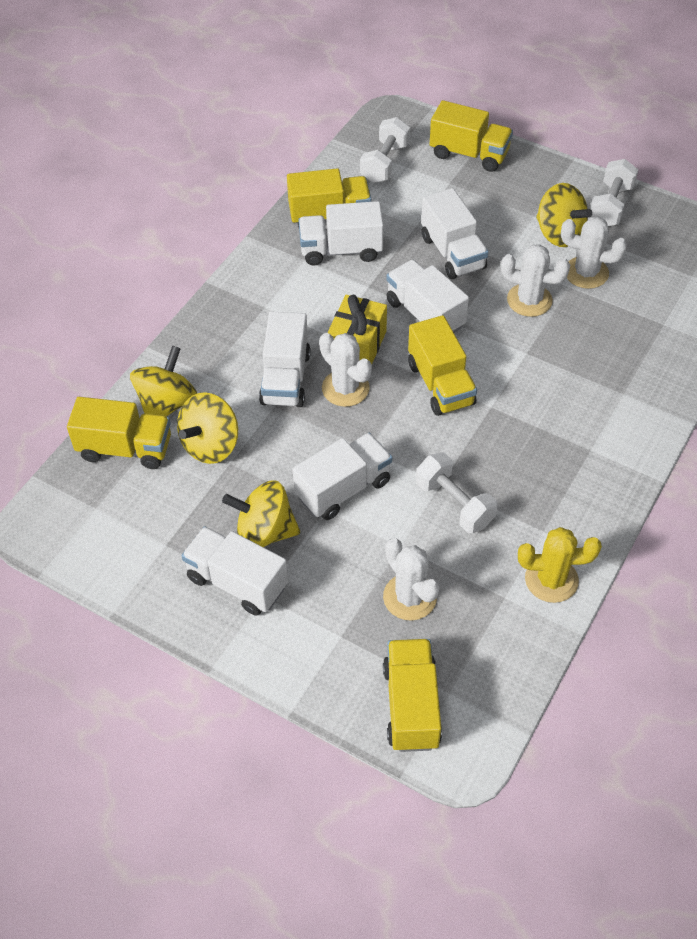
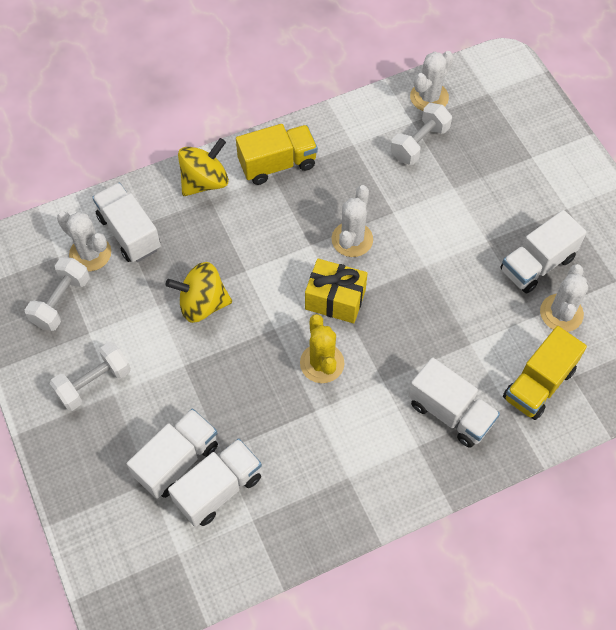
white truck: [181,526,288,616] [259,312,311,407] [293,433,392,520] [298,201,383,266] [386,260,469,333] [421,188,488,279] = 6 -> [92,183,161,262] [127,409,218,499] [168,438,262,527] [408,357,500,448] [500,210,587,294] = 5
yellow spinning top: [130,346,197,417] [177,392,238,464] [222,480,300,547] [536,183,592,247] = 4 -> [166,262,232,323] [178,138,229,196] = 2
yellow truck: [67,397,171,469] [287,168,371,227] [383,639,442,752] [408,315,477,416] [430,100,513,172] = 5 -> [236,124,318,185] [503,326,587,420] = 2

